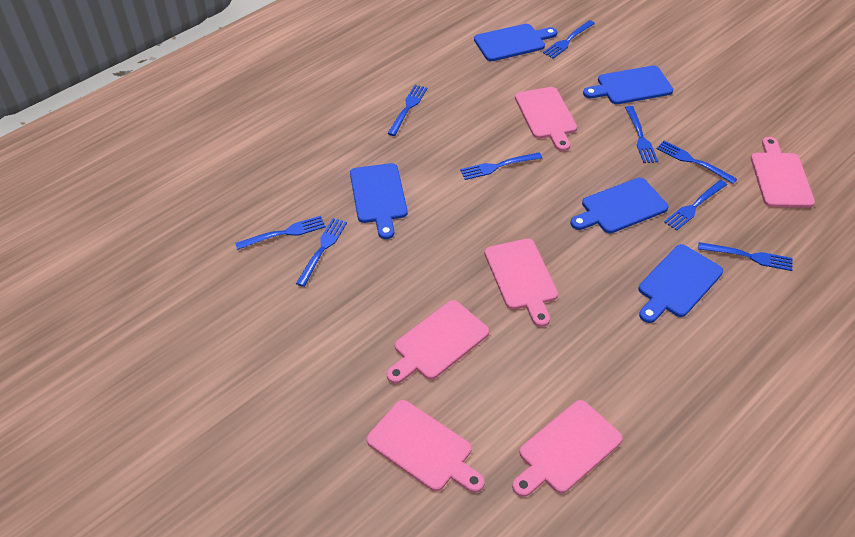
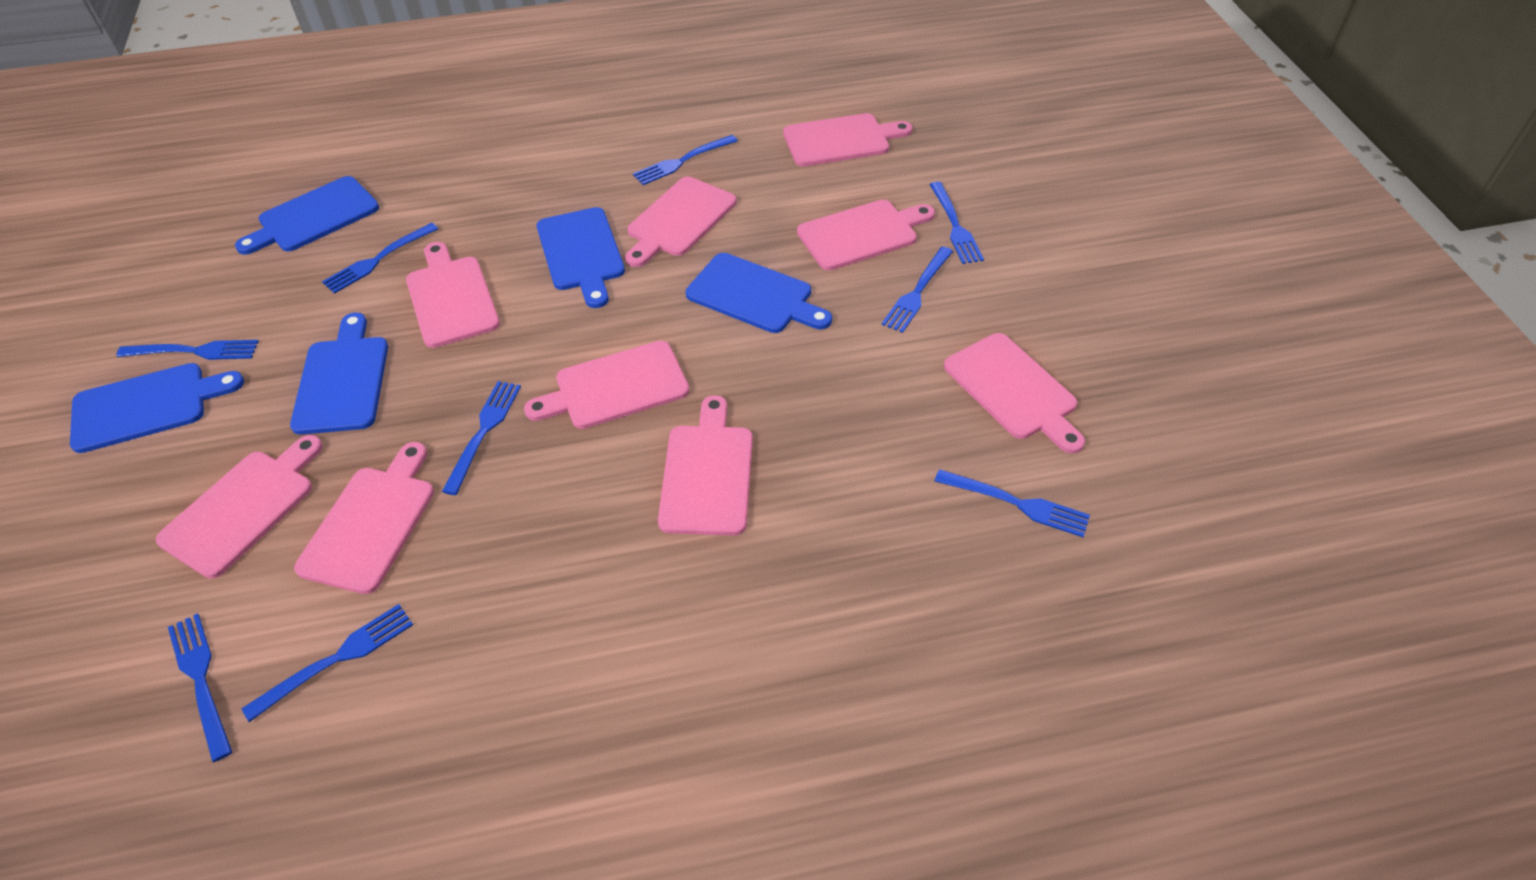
pink cutting board: [367,400,485,493] [386,300,489,384] [485,239,558,327] [512,400,623,497] [515,87,577,151] [751,137,815,208] = 6 -> [156,435,323,579] [294,442,434,594] [406,242,500,348] [524,341,689,429] [625,177,737,267] [658,395,753,536] [783,113,913,166] [797,200,935,271] [944,333,1085,454] = 9

